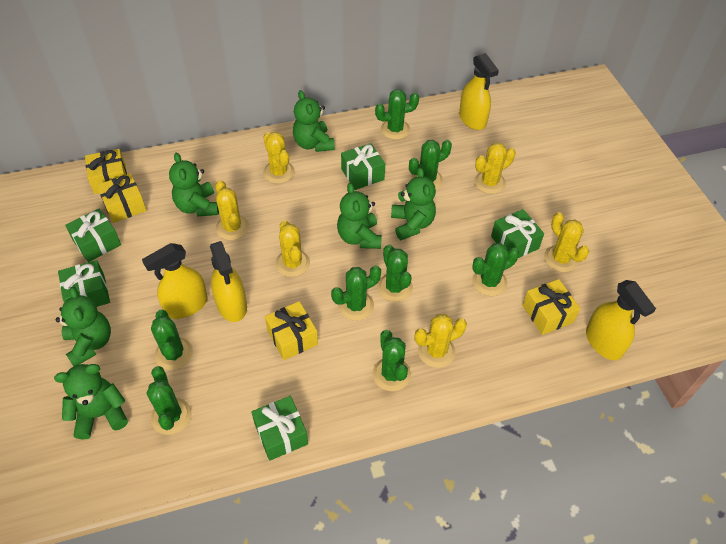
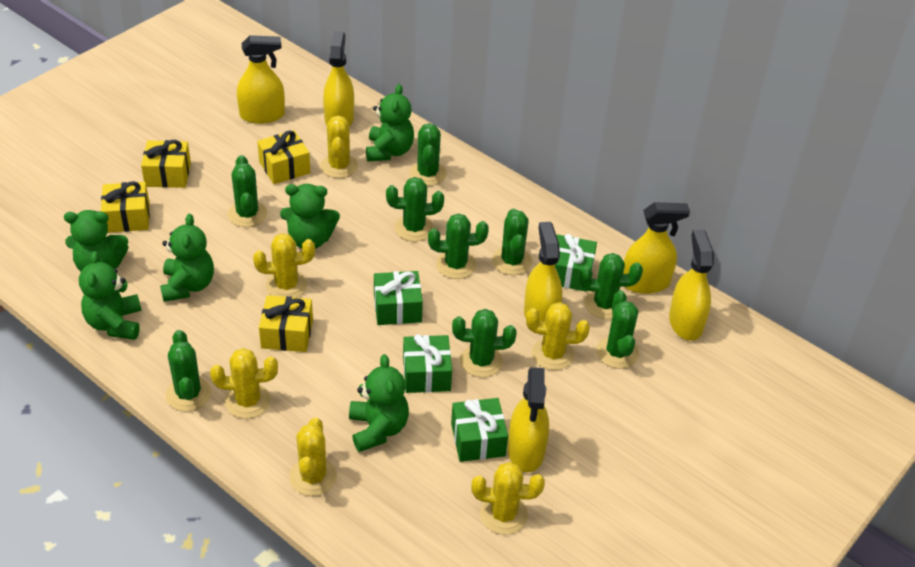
green cactus: [147,366,191,435] [151,310,193,370] [331,266,381,321] [372,330,411,391] [375,89,419,140] [377,245,413,302] [409,140,452,189] [472,243,519,296] = 8 -> [165,330,211,411] [228,155,267,227] [386,177,444,242] [409,123,447,186] [428,213,489,279] [452,309,517,377] [492,208,532,275] [579,253,643,319] [596,290,639,369] = 9
green gift: [58,260,110,307] [65,209,121,262] [251,396,308,461] [341,143,385,190] [491,209,544,258] = 5 -> [374,271,423,325] [403,334,452,393] [451,398,508,462] [555,234,597,292] = 4
yellow spray bottle: [142,243,208,319] [210,241,247,322] [459,53,499,130] [586,280,656,360] = 4 -> [237,35,285,124] [323,31,354,126] [508,367,549,473] [524,222,562,321] [623,202,690,294] [669,230,714,341] = 6

